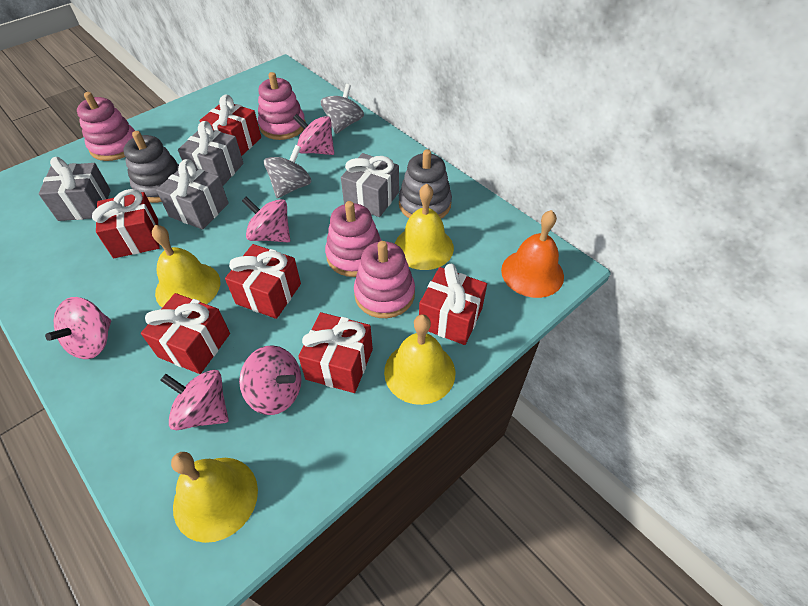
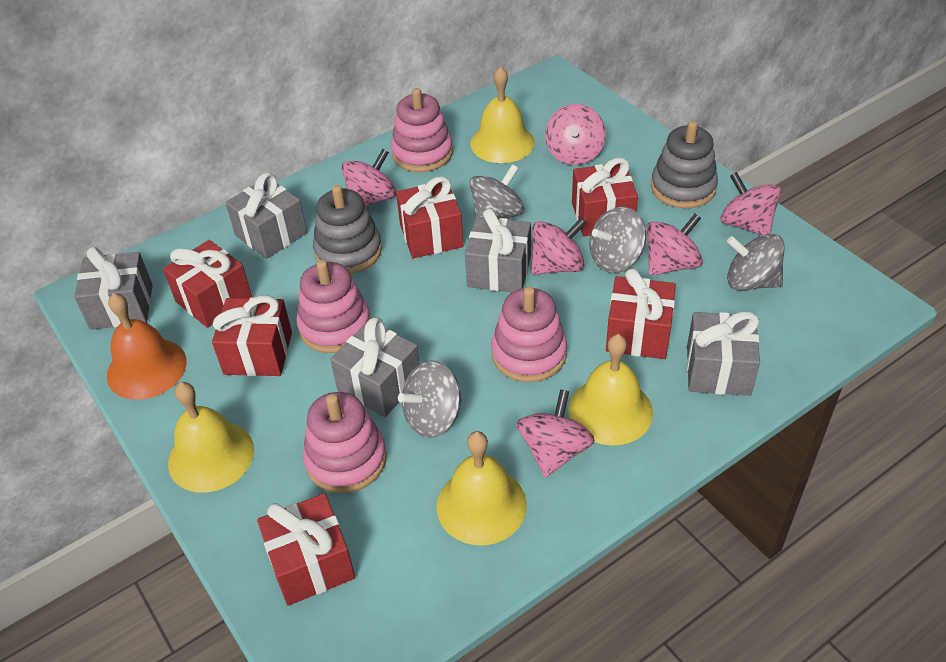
grey gift: [39,157,111,221] [156,159,229,230] [178,121,244,186] [341,153,399,217] = 4 -> [74,247,153,330] [225,173,307,259] [330,317,420,417] [465,208,531,292] [687,311,760,396] = 5
grey spinning top: [264,145,311,198] [320,84,364,134] = 2 -> [398,360,461,438] [469,164,525,219] [590,207,646,273] [727,234,785,291] = 4
pink spinning top: [45,297,111,359] [160,370,229,430] [239,345,302,415] [242,197,290,242] [293,114,334,155] = 5 -> [341,149,397,206] [516,389,595,477] [531,218,587,275] [545,104,606,165] [647,214,703,276] [720,172,781,236] = 6

